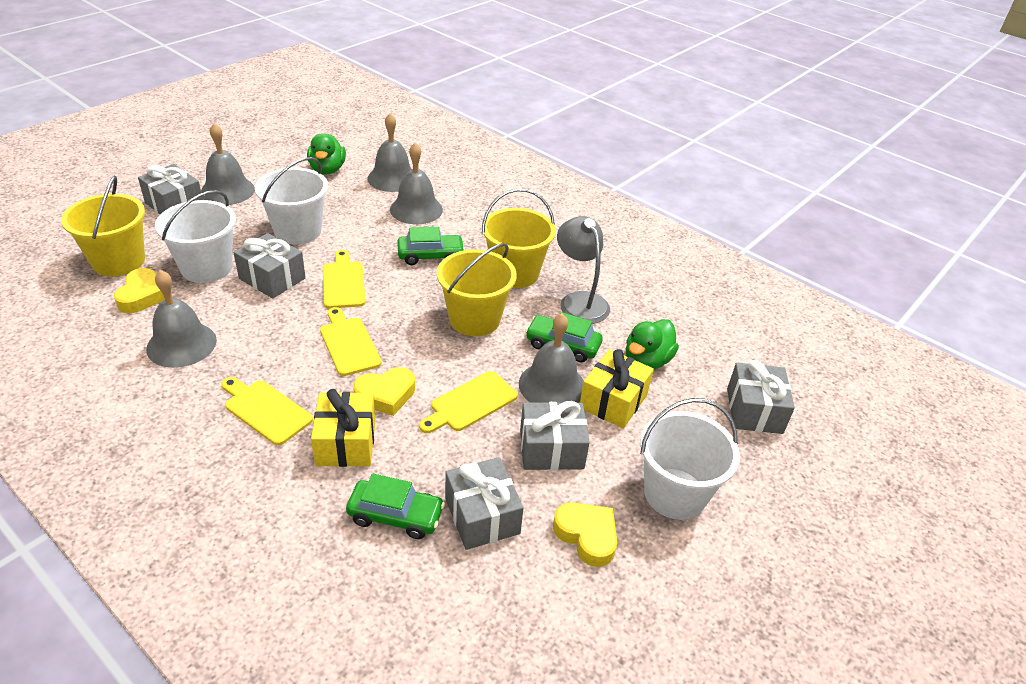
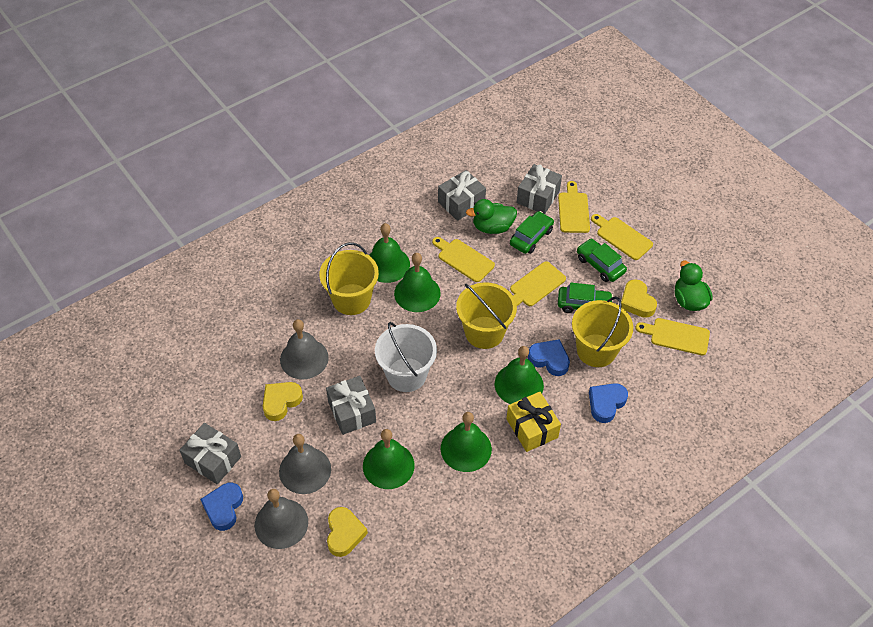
blue heart: none = 0 -> [200,483,243,531] [528,339,570,376] [589,383,628,423] = 3
green bell: none = 0 -> [363,429,414,489] [369,223,410,283] [394,253,441,312] [441,412,492,472] [495,346,544,404] = 5
grey bell: [146,270,217,368] [201,123,255,205] [367,113,412,192] [390,143,443,224] [519,313,584,403] = 5 -> [255,489,308,549] [279,434,331,494] [280,319,329,379] = 3
grey gift: [138,164,203,214] [234,233,306,298] [445,457,524,550] [520,401,590,470] [727,360,795,434] = 5 -> [179,423,241,484] [326,376,376,435] [438,170,486,221] [517,164,562,214] = 4
grey lamp: [557,216,610,324] = 1 -> none = 0
white bucket: [155,190,236,283] [255,157,328,245] [640,398,740,520] = 3 -> [375,322,437,392] = 1
yellow cutting board: [221,377,313,445] [320,307,382,376] [323,250,366,309] [419,371,518,433] = 4 -> [432,237,495,282] [510,261,566,306] [558,181,590,233] [591,214,653,260] [635,318,710,355] = 5
yellow gift: [311,389,376,467] [580,349,654,429] = 2 -> [506,392,561,452] = 1

